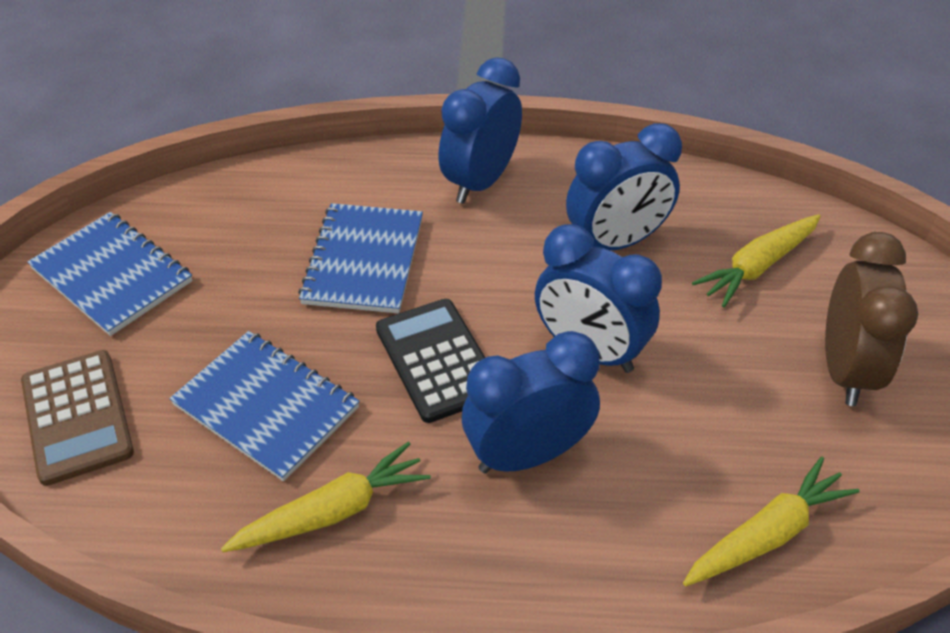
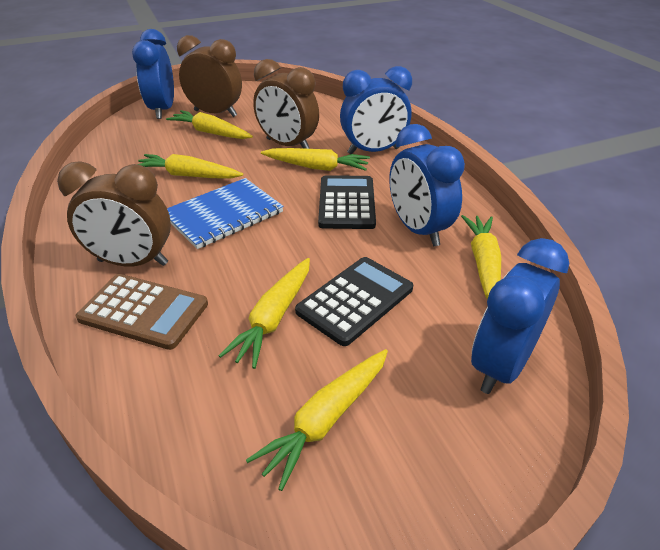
black calculator: [376,299,485,423] = 1 -> [295,257,413,346] [318,175,376,229] = 2
blue notebook: [27,212,193,336] [169,331,360,481] [298,203,423,314] = 3 -> [167,178,284,249] = 1
brown clock: [825,232,918,406] = 1 -> [57,161,171,267] [177,35,242,117] [253,59,319,149] = 3
yellow carrot: [221,441,431,552] [683,457,860,586] [692,214,821,307] = 3 -> [137,154,243,179] [166,110,253,139] [218,258,310,369] [246,349,388,491] [261,148,370,171] [461,215,501,299] = 6

